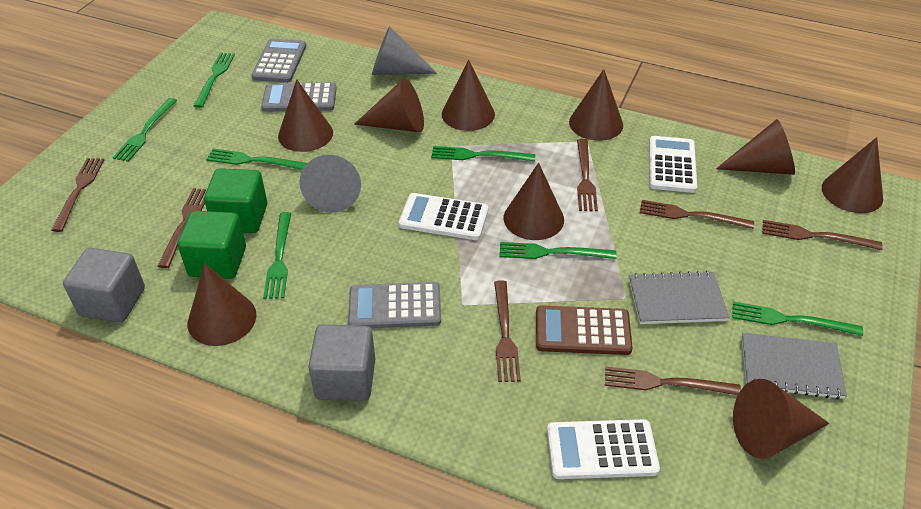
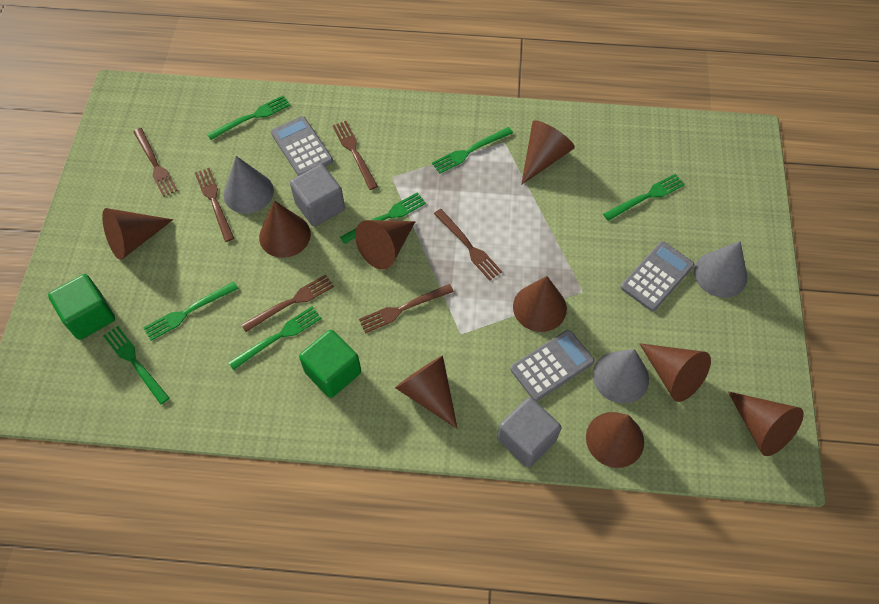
brown calculator: [536,306,633,355] = 1 -> none = 0
brown fork: [51,158,104,232] [158,188,206,268] [494,280,521,382] [577,139,598,211] [605,367,741,395] [640,200,754,229] [762,220,883,250] = 7 -> [133,128,178,197] [195,168,234,242] [241,274,334,332] [333,121,378,190] [359,284,454,333] [434,209,502,281] = 6
grey cone: [300,155,361,213] [372,26,437,75] = 2 -> [224,156,274,214] [593,349,649,403] [694,241,747,298] = 3
grey notebook: [629,271,729,324] [741,333,847,400] = 2 -> none = 0
white calculator: [399,193,488,240] [547,419,660,479] [649,136,697,193] = 3 -> none = 0

